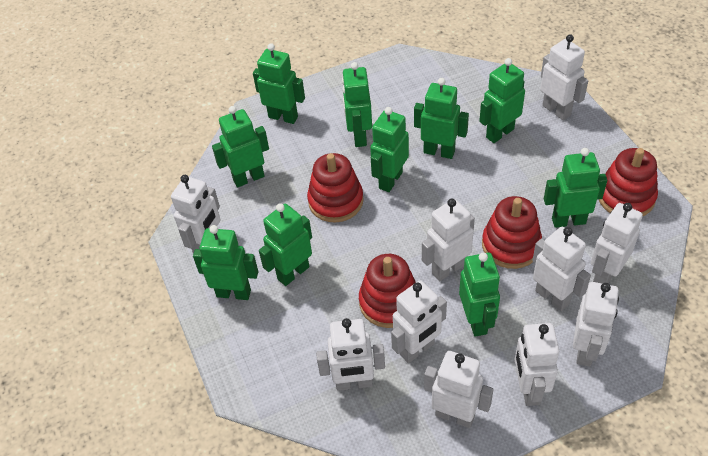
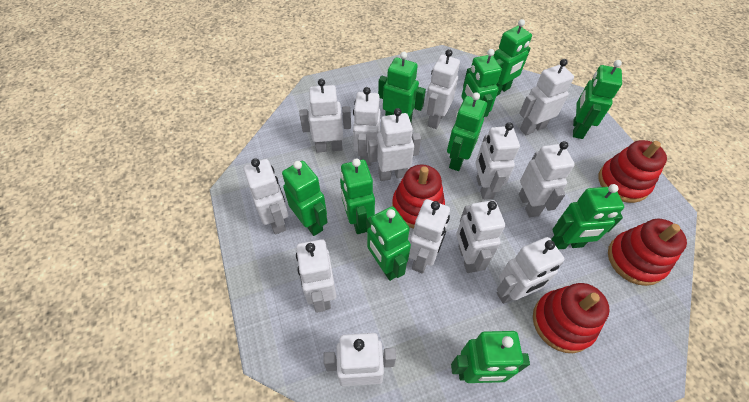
white robot: [171,175,221,254] [316,318,385,391] [391,280,447,363] [422,198,475,281] [424,351,494,428] [515,323,559,406] [532,227,591,311] [540,34,588,120] [573,282,619,367] [591,203,643,284] = 10 -> [244,158,288,234] [296,239,336,313] [299,79,351,152] [323,333,396,387] [353,87,381,166] [368,108,421,181] [409,199,450,274] [425,49,460,129] [456,200,505,273] [475,122,520,200] [497,237,564,304] [519,59,574,135] [519,141,575,218] = 13

